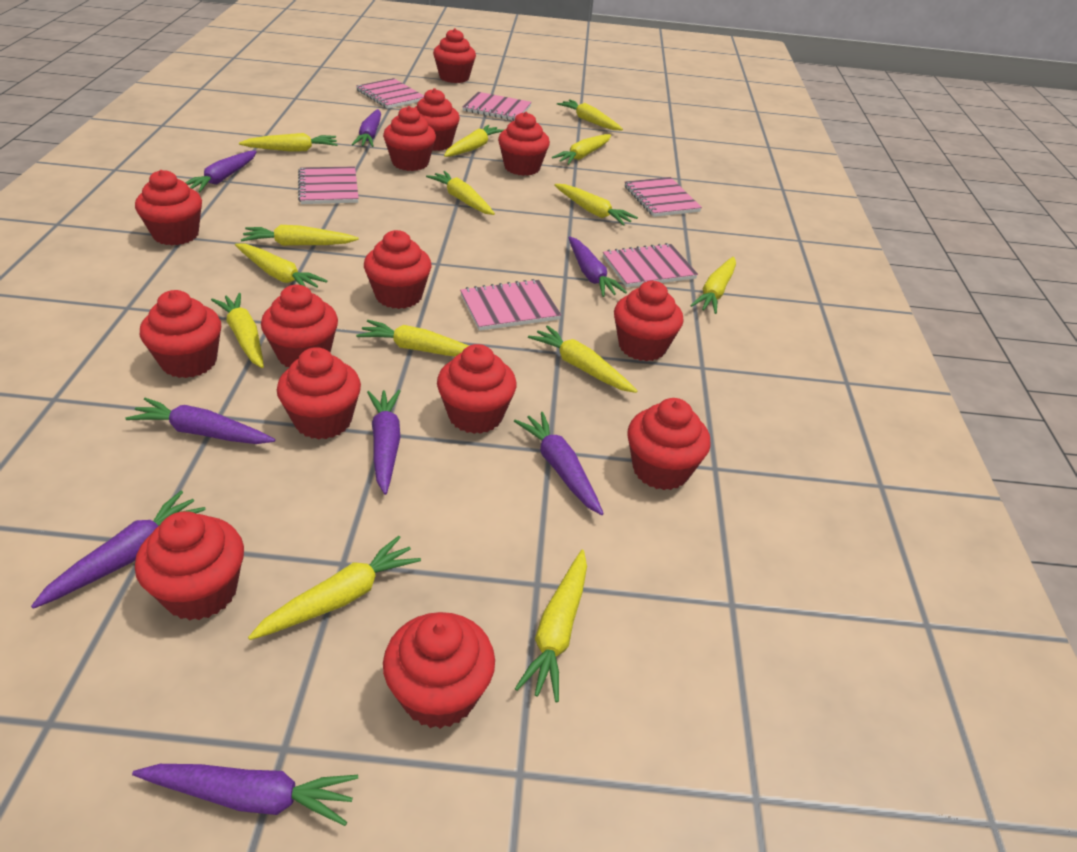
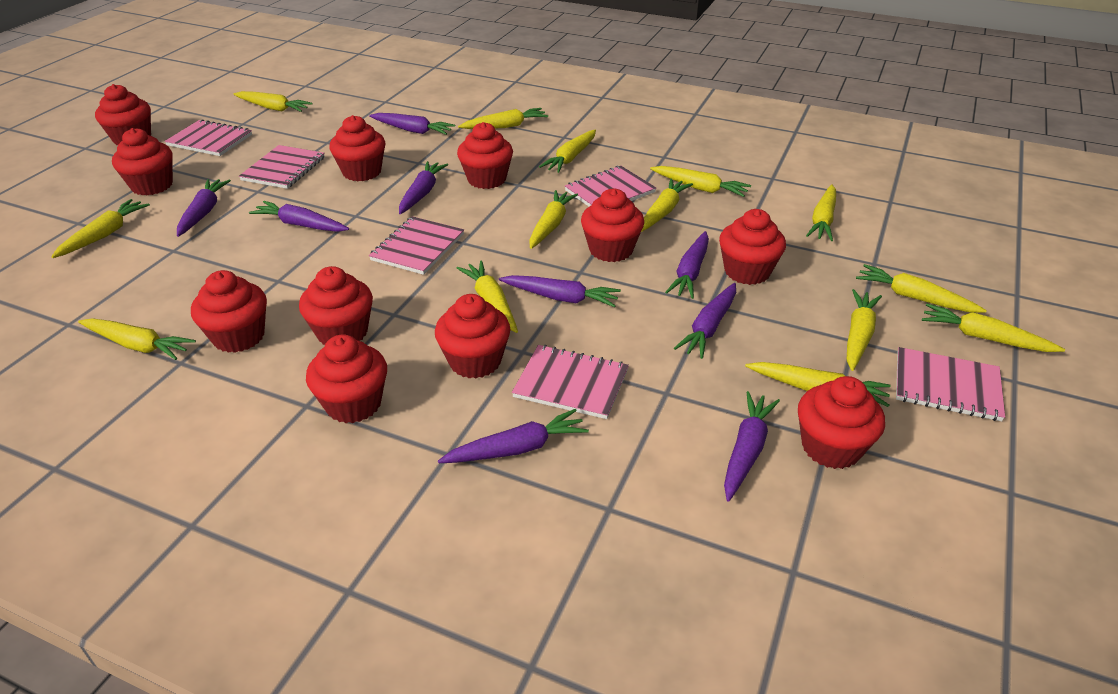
purple carrot: [31,491,206,609] [125,398,275,444] [132,764,358,826] [185,150,257,192] [352,109,381,147] [367,390,400,495] [514,412,604,515] [568,236,627,297] = 8 -> [177,179,231,237] [249,201,349,232] [369,113,455,135] [399,161,448,214] [438,409,589,463] [499,275,621,307] [665,231,709,299] [674,283,736,359] [724,391,780,502] = 9
red cupcake: [135,170,202,246] [135,511,244,621] [140,290,221,378] [261,285,338,367] [277,347,361,440] [364,230,432,309] [383,106,436,171] [383,612,495,729] [414,88,460,151] [433,28,476,83] [437,344,516,434] [498,112,550,176] [614,281,684,361] [627,398,711,490] = 14 -> [95,84,151,145] [112,128,173,195] [191,270,267,353] [299,266,373,345] [306,334,387,423] [329,115,386,182] [435,294,510,379] [457,122,513,189] [581,189,644,262] [719,209,786,285] [798,376,885,469] = 11

